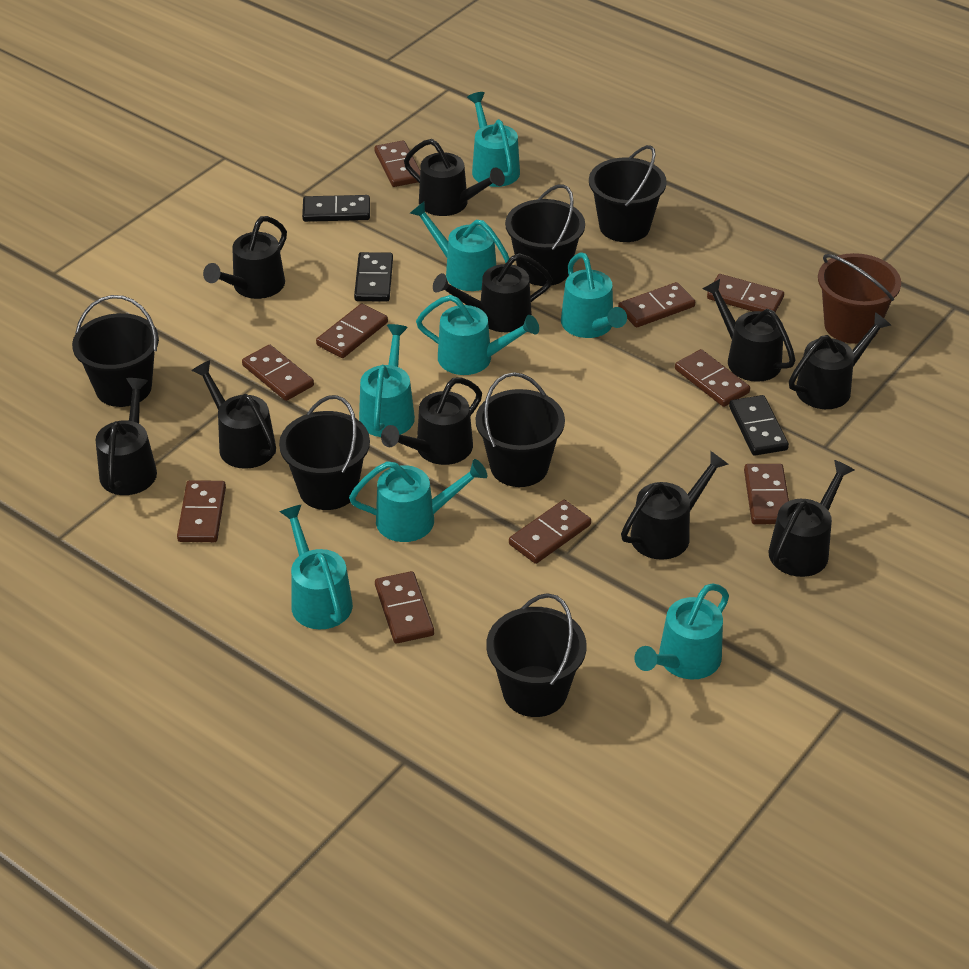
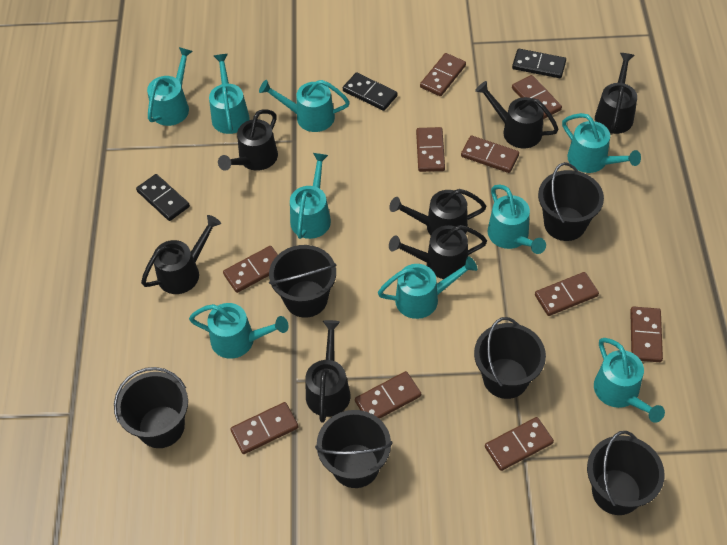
black watering can: [95,378,157,495] [191,360,276,469] [203,216,287,299] [381,377,482,465] [404,139,505,216] [433,253,553,332] [621,451,728,560] [702,279,795,382] [769,460,854,577] [789,312,891,409] = 10 -> [141,215,221,294] [218,109,278,171] [305,320,350,423] [389,189,487,236] [389,225,487,279] [475,81,559,148] [595,53,637,134] = 7
brown bucket: [818,253,901,344] = 1 -> none = 0
turquoise watering can: [279,504,353,630] [349,459,487,542] [359,324,415,437] [410,201,510,291] [416,295,539,375] [467,92,520,187] [561,252,627,338] [634,583,729,680] = 8 -> [147,47,193,126] [189,303,288,359] [209,54,249,134] [259,80,350,132] [290,153,331,239] [378,256,478,319] [487,184,546,254] [562,113,641,173] [594,338,665,423] = 9

